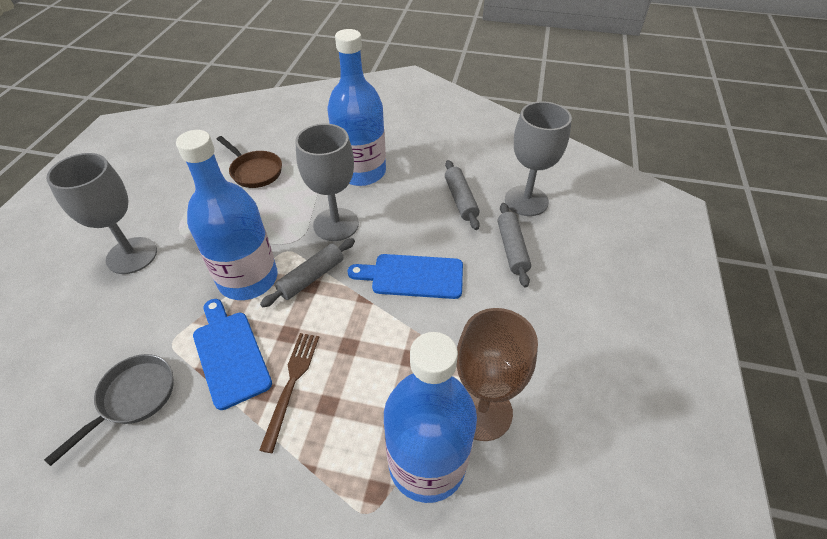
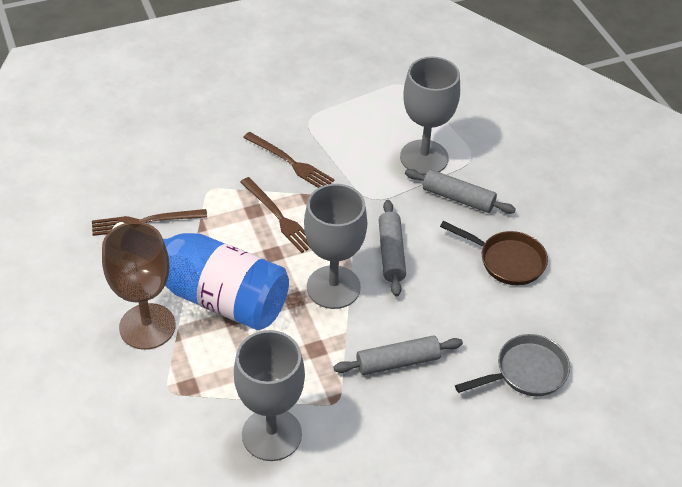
blue bottle: [176,130,278,300] [327,29,386,186] [384,332,477,503] = 3 -> [112,222,289,330] = 1
blue cutting board: [193,299,272,410] [348,254,463,299] = 2 -> none = 0
brown fork: [259,333,319,453] = 1 -> [92,209,207,236] [240,177,309,253] [243,132,335,188] = 3

